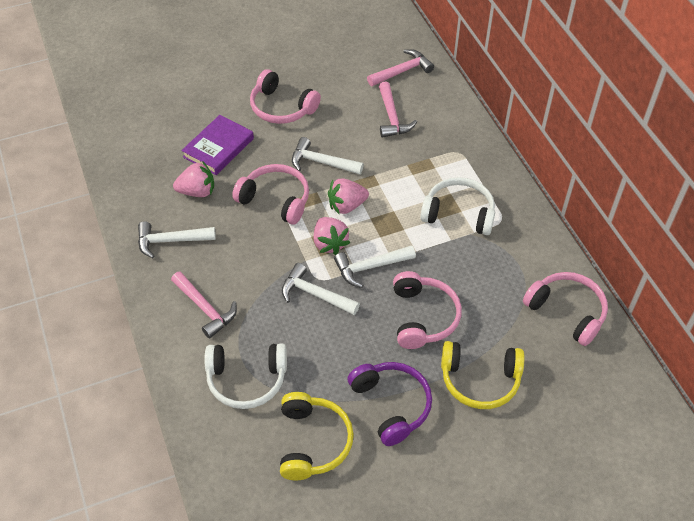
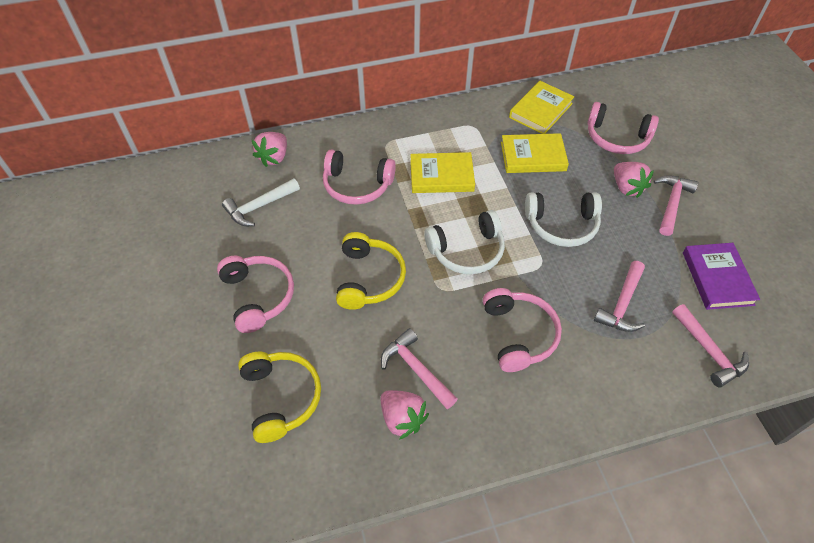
pink hammer: [171,271,237,338] [367,49,434,86] [379,82,417,138] = 3 -> [381,328,458,409] [594,261,645,332] [654,175,698,236] [672,304,749,388] = 4
purple headphones: [347,362,432,446] = 1 -> none = 0
white hammer: [138,221,216,258] [282,263,360,315] [292,137,364,175] [334,245,416,288] = 4 -> [222,178,300,226] = 1
yellow book: none = 0 -> [410,152,475,193] [501,133,569,173] [509,81,574,134] = 3

